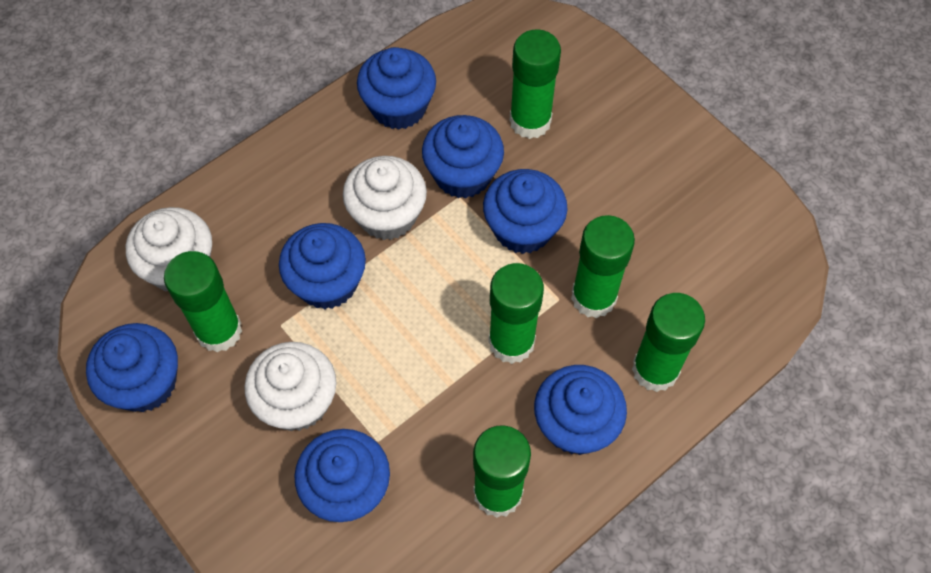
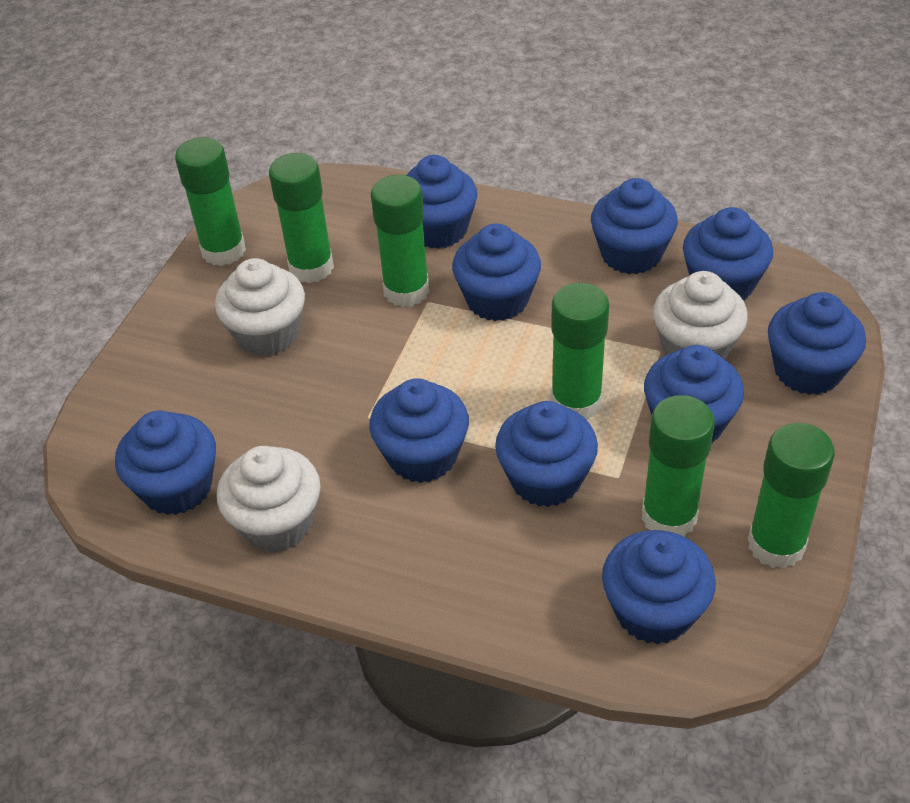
blue cupcake: [86,323,178,412] [279,223,366,310] [294,429,390,522] [357,47,436,130] [422,115,504,199] [483,169,567,254] [534,365,627,455] = 7 -> [115,411,216,515] [369,378,469,483] [406,155,478,249] [452,223,541,321] [495,401,598,507] [591,178,678,274] [602,530,716,645] [644,345,744,443] [683,207,773,300] [768,292,866,395] = 10

